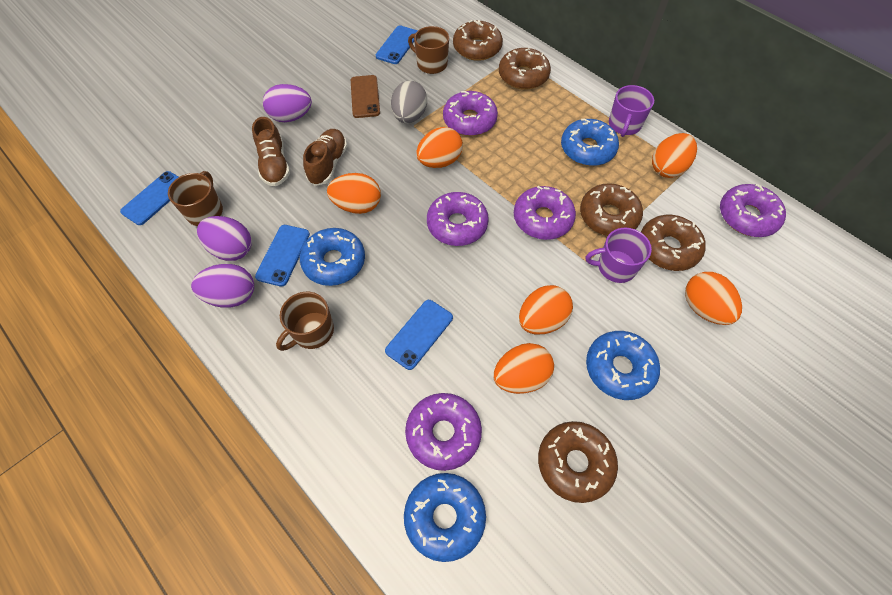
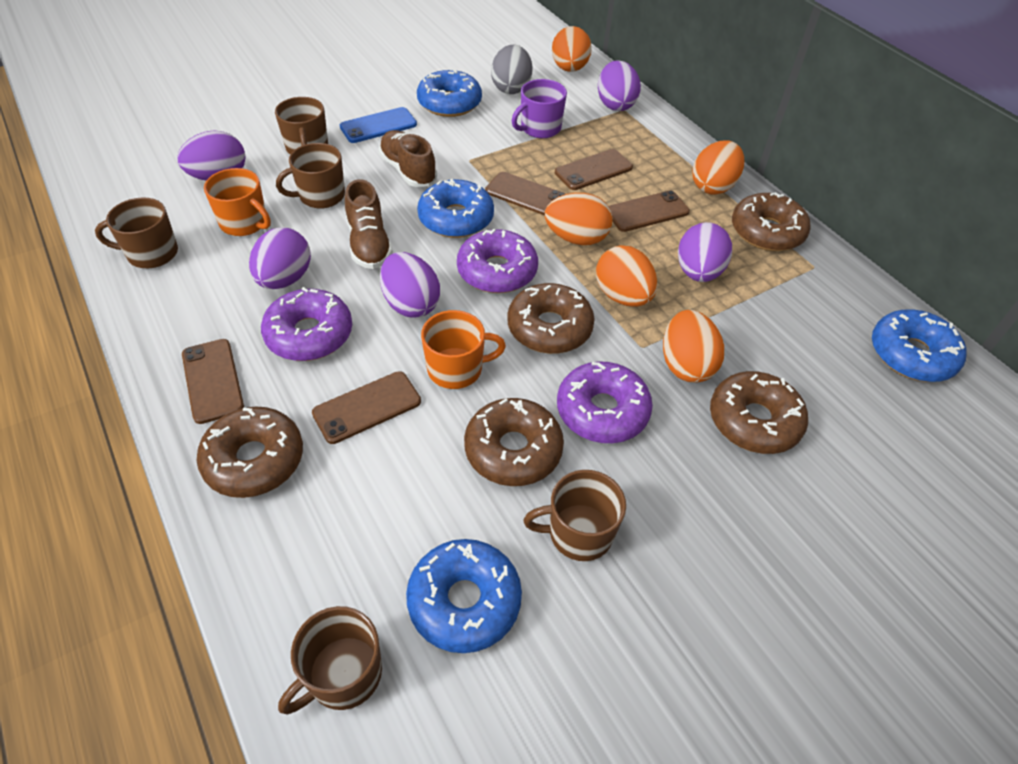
blue phone: [120,171,178,225] [255,225,310,287] [376,26,417,64] [385,300,453,370] = 4 -> [340,107,417,143] = 1
brown mug: [168,171,223,226] [276,292,334,351] [408,26,449,74] = 3 -> [95,197,178,268] [275,97,328,154] [276,143,345,209] [278,606,382,715] [523,470,626,561] = 5
brown phone: [351,75,380,118] = 1 -> [182,339,244,424] [312,371,421,444] [485,172,565,216] [555,149,633,190] [608,190,690,232] = 5
orange egg: [327,173,381,214] [416,127,463,168] [494,343,554,394] [519,285,573,334] [652,133,697,178] [685,272,742,325] = 6 -> [545,193,613,245] [552,26,592,72] [596,245,658,307] [663,310,724,383] [692,140,744,195] = 5
orange mug: none = 0 -> [204,168,271,236] [421,310,506,389] = 2
purple donut: [405,393,482,471] [427,192,489,246] [443,91,498,136] [514,186,576,240] [720,184,786,237] = 5 -> [261,287,352,361] [457,229,538,293] [557,361,653,443] = 3
purple egg: [191,264,254,308] [197,216,252,261] [263,84,312,122] = 3 -> [177,130,246,180] [249,227,311,289] [380,252,440,317] [598,60,641,111] [678,222,732,282] = 5
purple mug: [586,228,652,283] [609,85,654,137] = 2 -> [512,79,567,138] = 1

